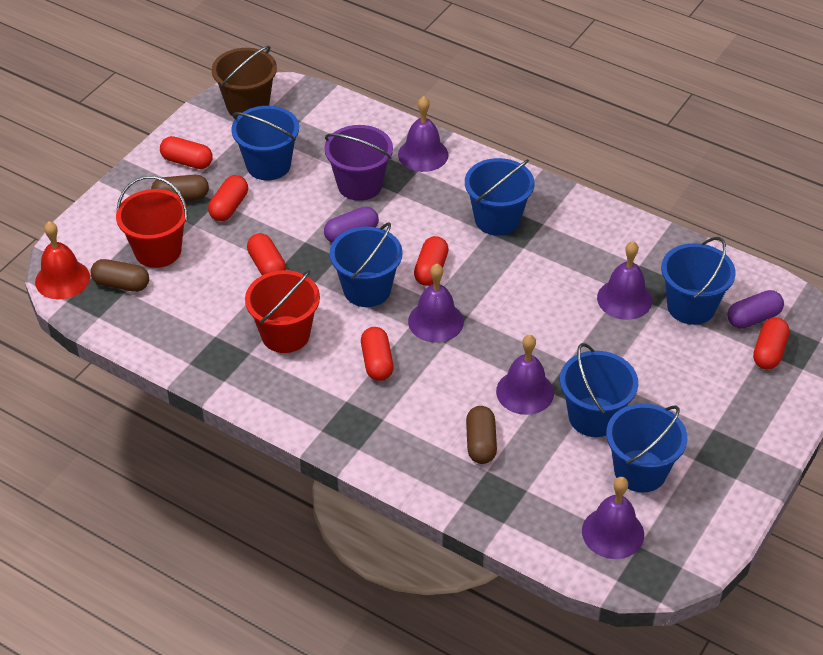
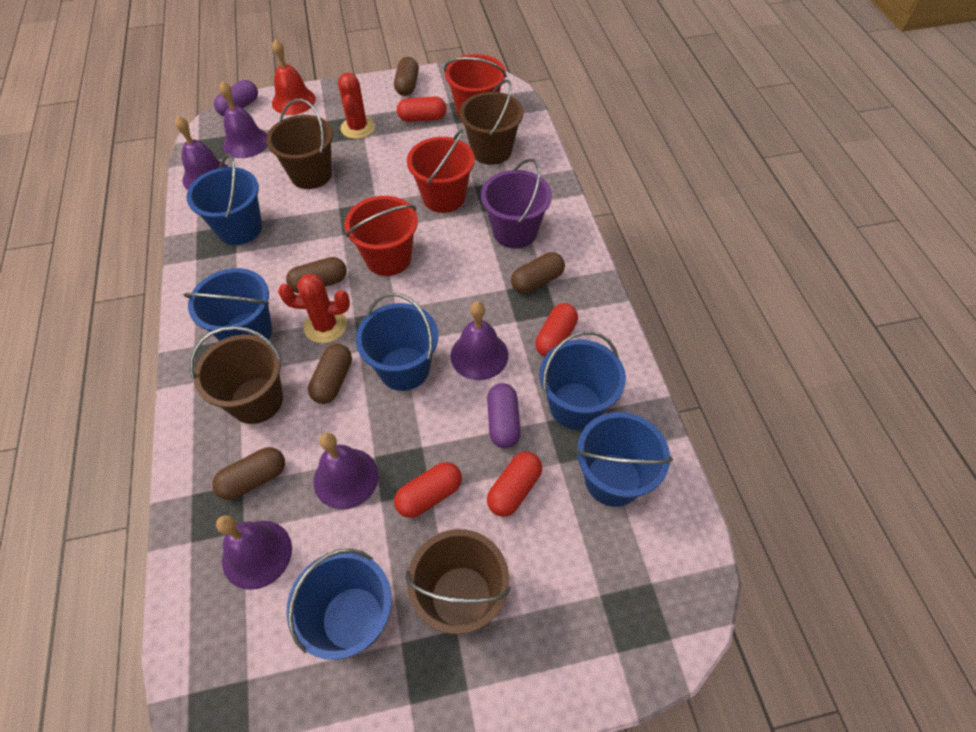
brown bucket: [212,46,277,117] = 1 -> [190,326,283,424] [266,99,333,189] [405,529,511,634] [459,79,524,165] = 4
brown capsule: [90,259,149,292] [151,175,209,201] [466,406,497,464] = 3 -> [212,447,285,500] [286,257,347,293] [308,344,352,404] [394,57,419,96] [511,252,565,294] = 5
red bucket: [116,176,188,268] [245,270,320,353] = 2 -> [344,196,418,276] [407,129,475,213] [444,54,507,118] = 3
red cactus: none = 0 -> [278,273,350,343] [338,72,375,139] = 2
red capsule: [160,136,213,169] [208,175,248,221] [247,233,286,275] [361,327,394,381] [414,236,449,286] [753,317,790,369] = 6 -> [394,462,462,518] [397,96,447,122] [487,452,542,517] [535,303,578,357] = 4

